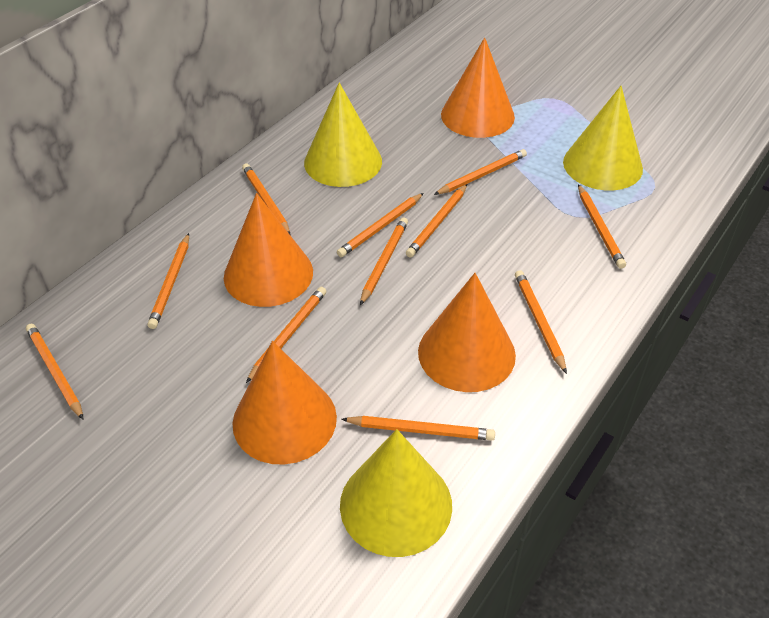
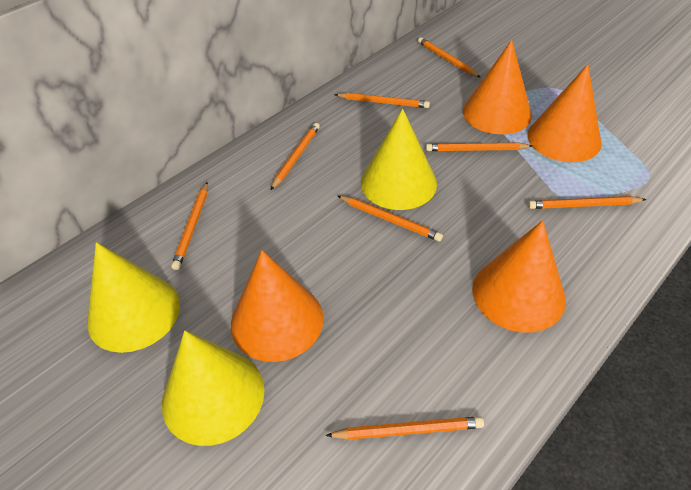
orange pencil: [26,324,84,420] [147,233,189,329] [242,164,291,236] [246,287,326,383] [337,193,424,257] [342,416,495,440] [360,217,408,305] [406,184,467,258] [434,149,527,195] [515,270,567,374] [578,184,626,269] = 11 -> [171,182,208,270] [271,123,320,190] [325,416,484,440] [334,93,430,108] [338,196,443,241] [418,37,481,78] [426,142,532,151] [528,196,647,209] = 8

